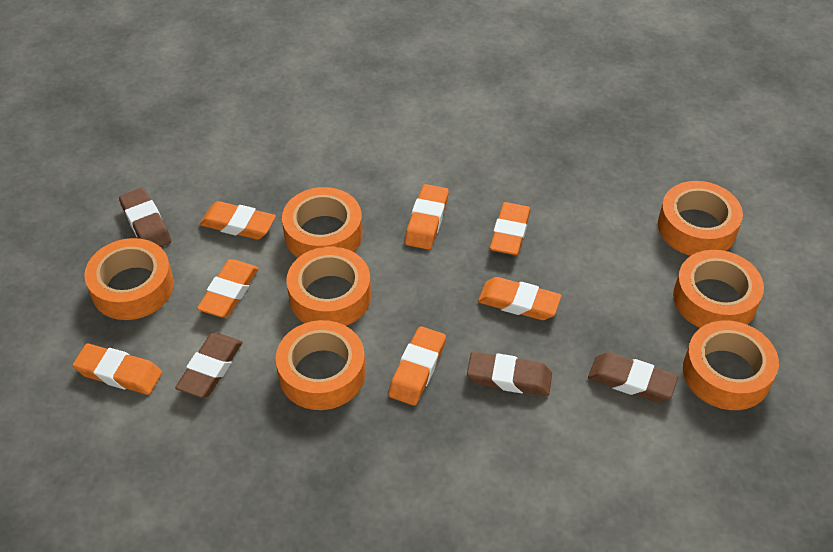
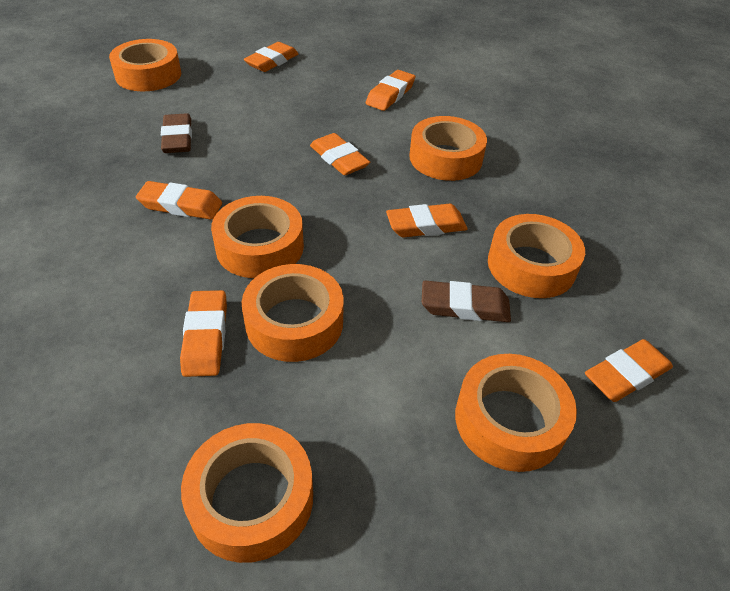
brown eraser: [119,188,171,247] [175,333,242,398] [467,352,552,396] [588,352,678,402] = 4 -> [161,113,192,153] [422,281,511,322] = 2

